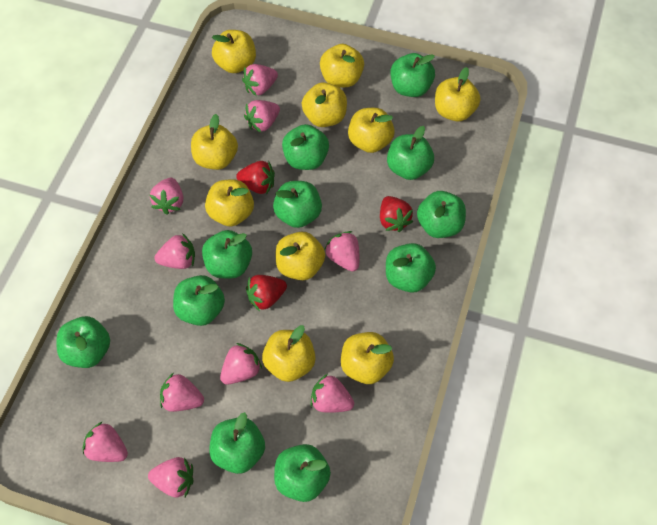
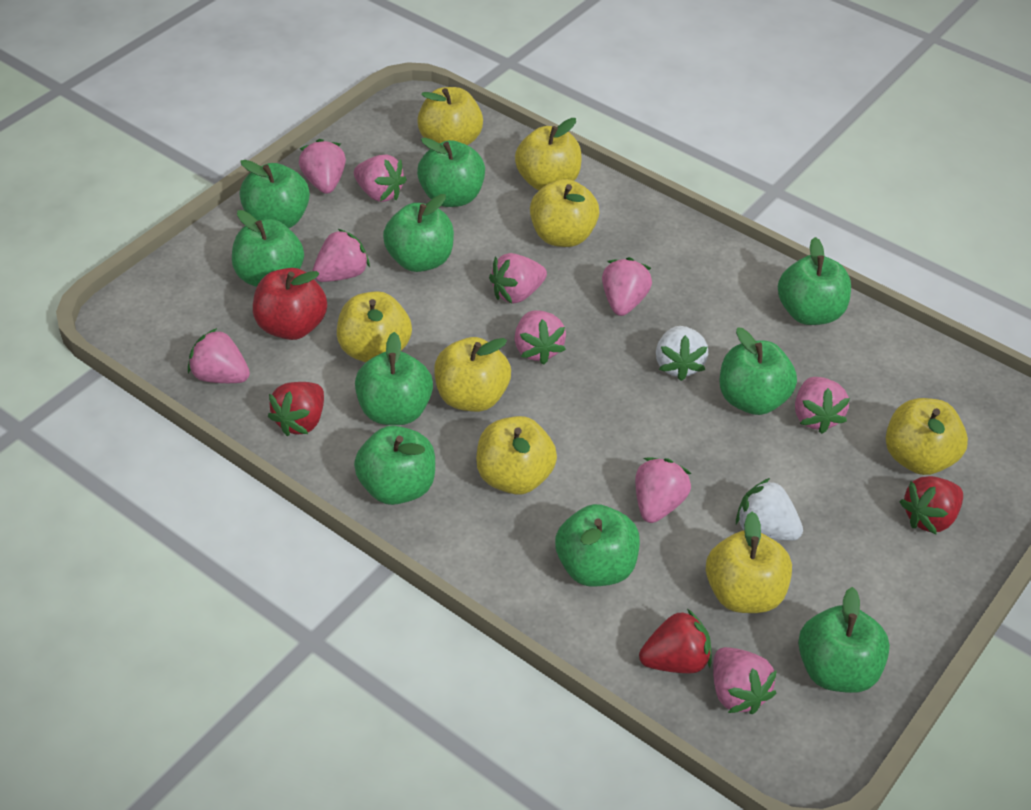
green apple: [56,316,110,368] [173,275,225,326] [202,230,252,278] [209,412,265,474] [273,181,322,228] [274,444,331,502] [282,124,329,170] [386,243,436,293] [387,126,434,180] [390,53,435,97] [417,191,466,238] = 11 -> [232,210,304,287] [240,160,310,228] [354,426,435,505] [355,332,433,425] [383,194,454,272] [417,138,485,207] [555,504,640,587] [719,327,797,415] [778,237,851,325] [798,587,890,693] = 10
red apple: none = 0 -> [253,268,327,340] = 1
white strawberry: none = 0 -> [656,326,708,381] [736,478,803,541] = 2
yellow apple: [191,114,238,170] [205,179,254,227] [212,30,256,73] [262,325,316,382] [276,232,325,280] [302,82,347,127] [320,44,364,87] [341,332,394,384] [348,108,395,153] [435,67,480,121] = 10 -> [337,291,412,362] [417,87,483,145] [434,337,511,412] [476,416,557,495] [515,118,581,190] [530,179,599,247] [706,512,792,613] [886,398,968,475] = 8

